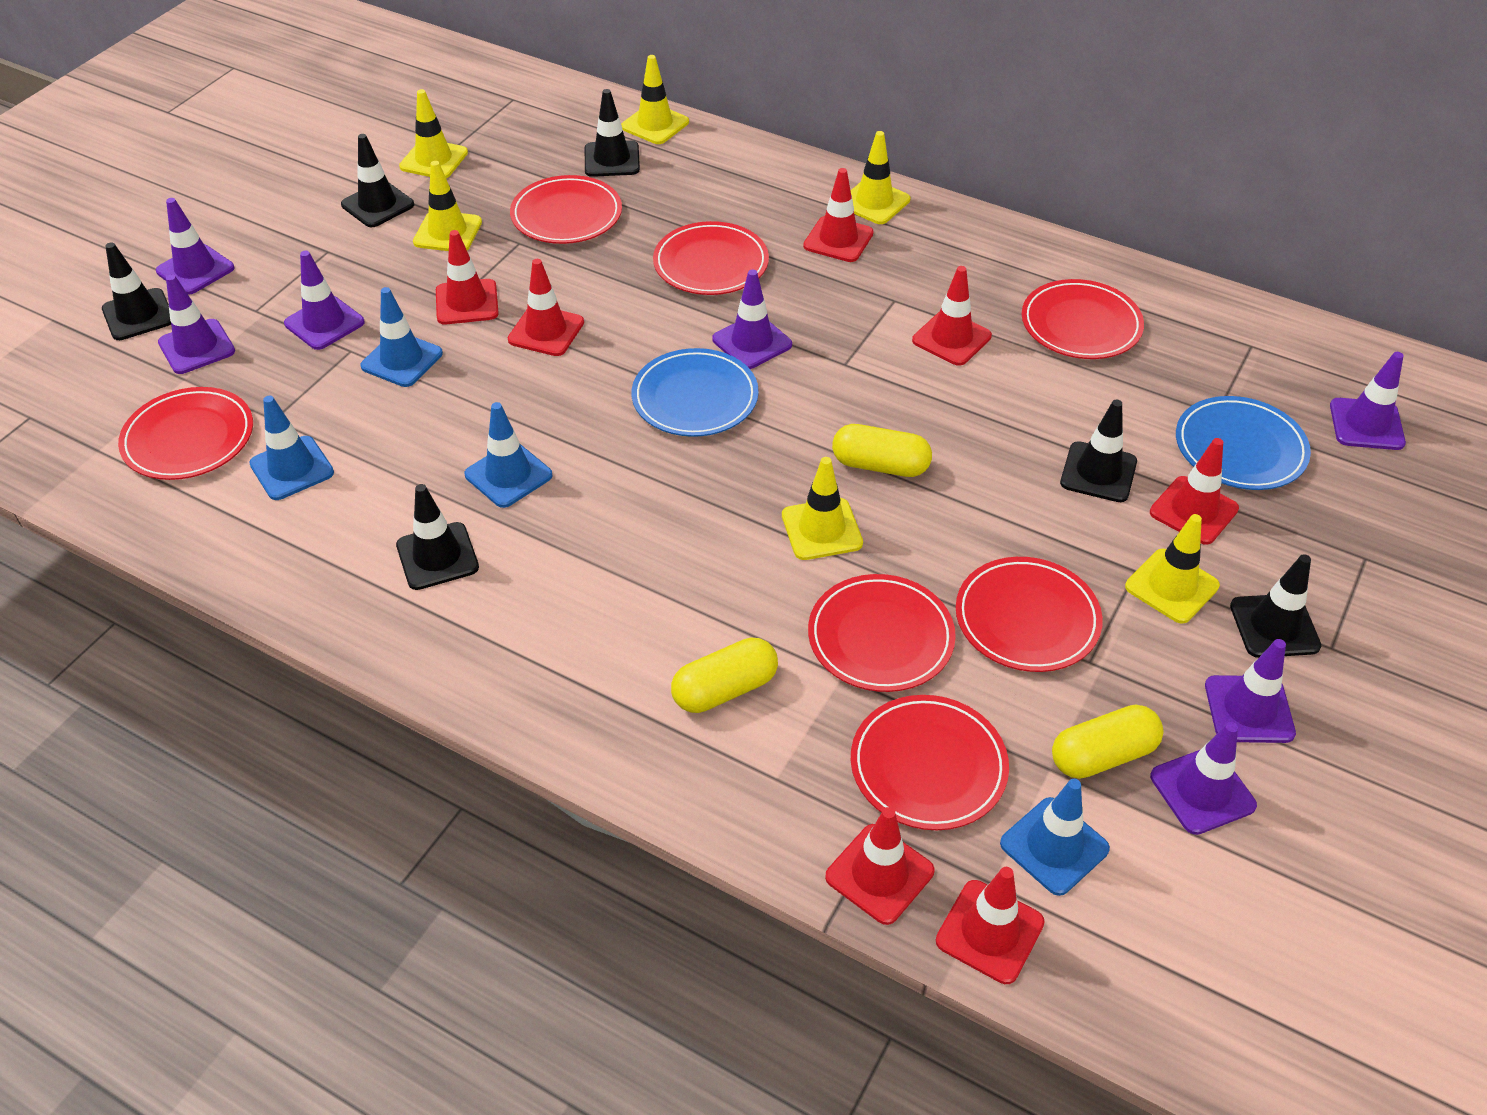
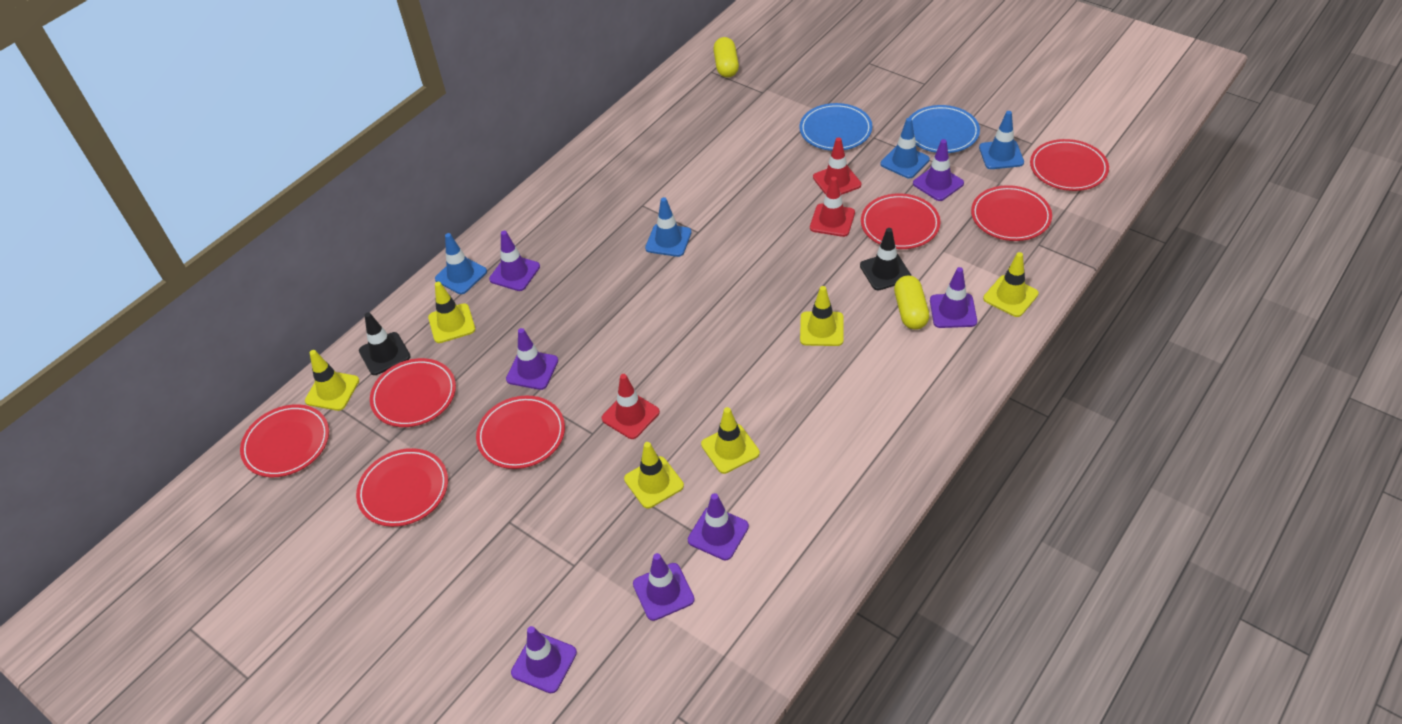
black traffic cone: [102,242,171,340] [341,134,414,227] [396,484,479,590] [585,89,640,177] [1060,400,1137,502] [1230,554,1321,658] = 6 -> [359,312,411,375] [860,228,911,290] = 2
red traffic cone: [436,230,499,325] [508,259,584,356] [803,168,874,262] [825,807,934,925] [912,266,992,366] [936,867,1045,984] [1150,438,1239,545] = 7 -> [602,374,660,439] [810,177,855,237] [813,137,861,195] = 3
yellow capsule: [671,637,778,713] [832,424,932,477] [1052,705,1164,779] = 3 -> [713,37,739,78] [894,276,929,330] = 2

